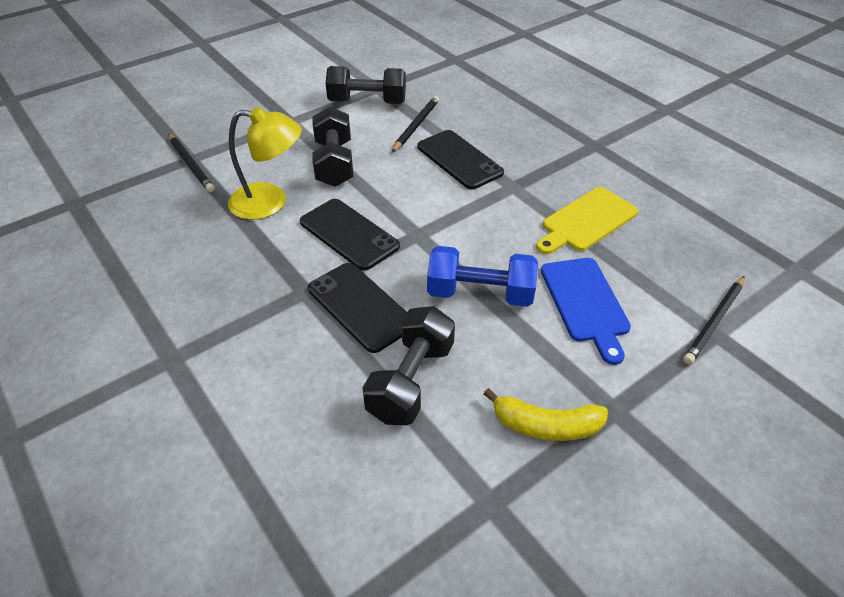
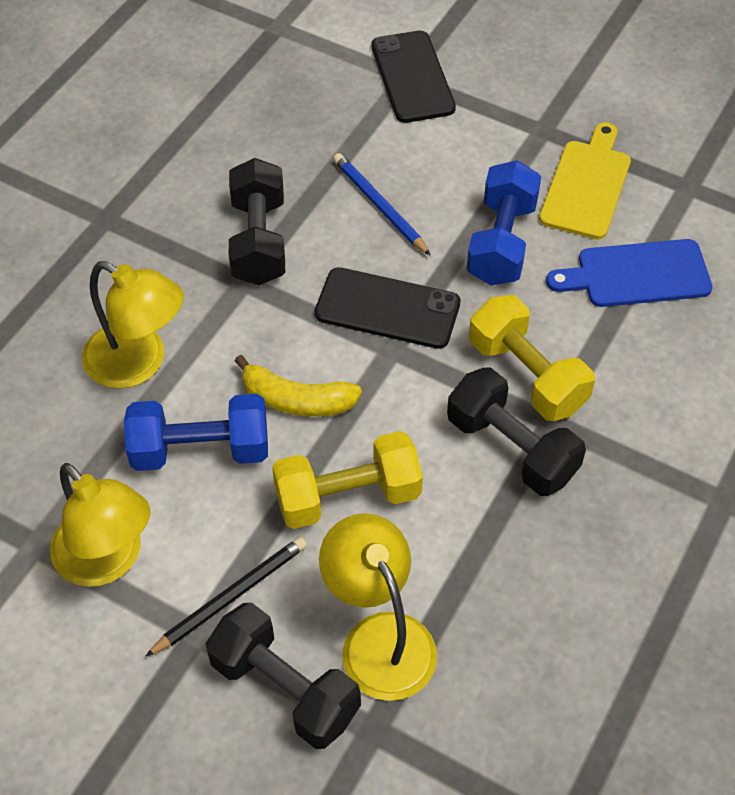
black pencil: [169,134,214,192] [392,96,439,152] [683,276,745,364] = 3 -> [145,537,307,657] = 1
black phone: [300,199,400,271] [308,263,407,353] [418,130,504,189] = 3 -> [315,267,461,349] [372,31,456,123] = 2
blue dumbbell: [427,246,538,307] = 1 -> [124,394,268,471] [467,160,541,286] = 2
blue pencil: none = 0 -> [333,153,431,256] = 1
yellow dumbbell: none = 0 -> [272,431,423,529] [469,295,595,421] = 2
yellow lamp: [228,107,302,220] = 1 -> [50,463,150,587] [82,261,184,389] [319,513,437,701] = 3

